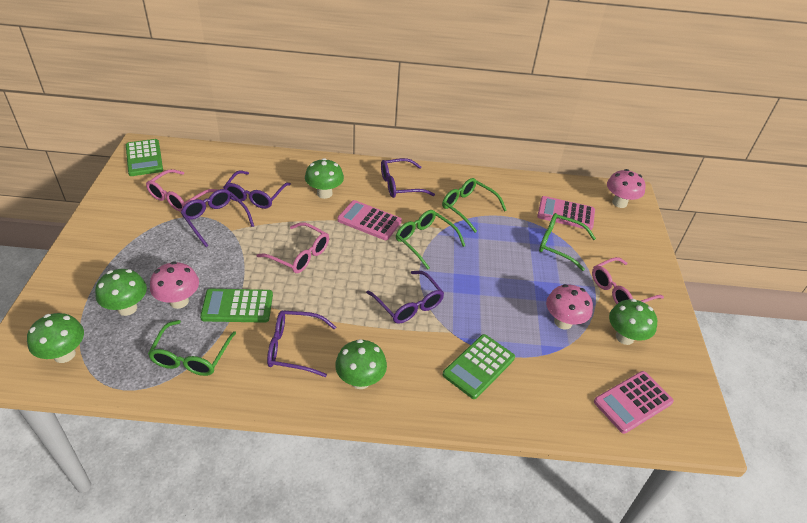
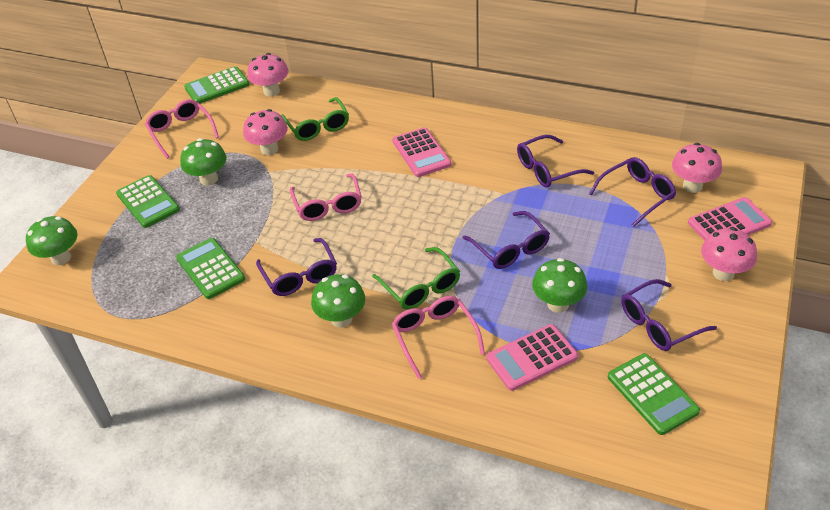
green calculator: [126,139,163,176] [200,289,273,323] [443,334,515,399] = 3 -> [116,175,180,228] [176,238,245,299] [184,66,250,104] [608,353,700,435] = 4
green glasses: [148,320,236,376] [396,210,465,270] [442,178,507,233] [539,213,596,271] = 4 -> [281,97,349,141] [372,247,460,310] = 2
green mushroom: [27,313,84,363] [95,269,147,316] [305,158,344,199] [335,339,387,389] [609,299,657,345] = 5 -> [26,216,77,265] [180,138,226,186] [311,274,365,328] [532,258,587,313] = 4
pink mushroom: [150,261,199,309] [546,284,593,330] [607,169,646,208] = 3 -> [243,109,288,155] [247,53,289,97] [672,143,722,193] [701,228,757,281] = 4

